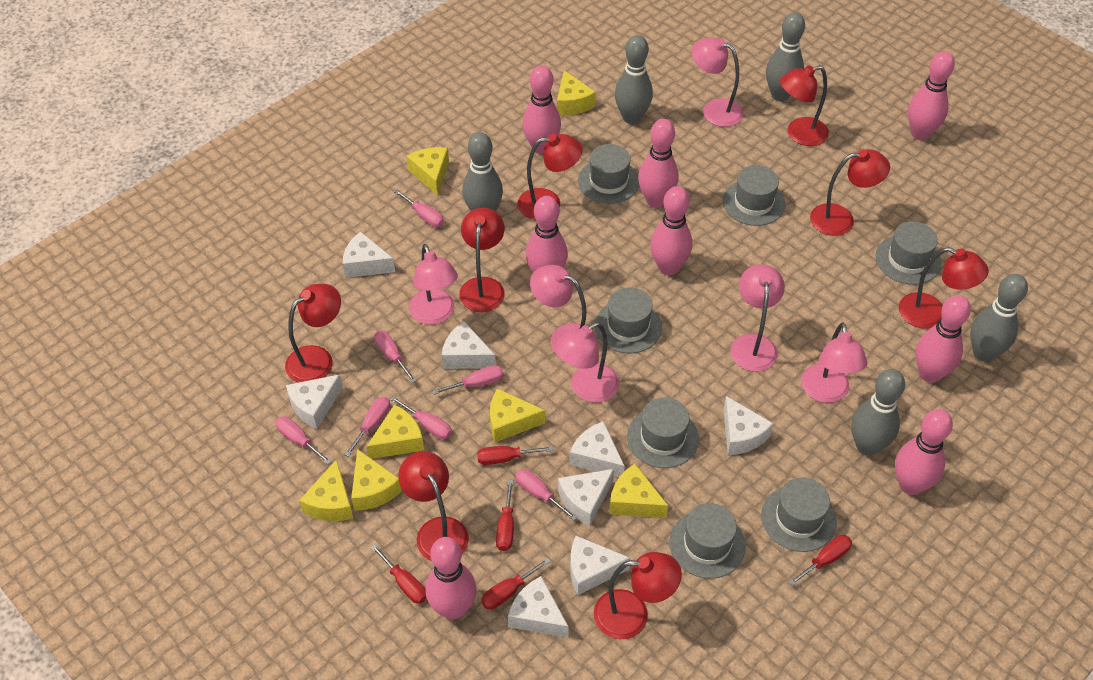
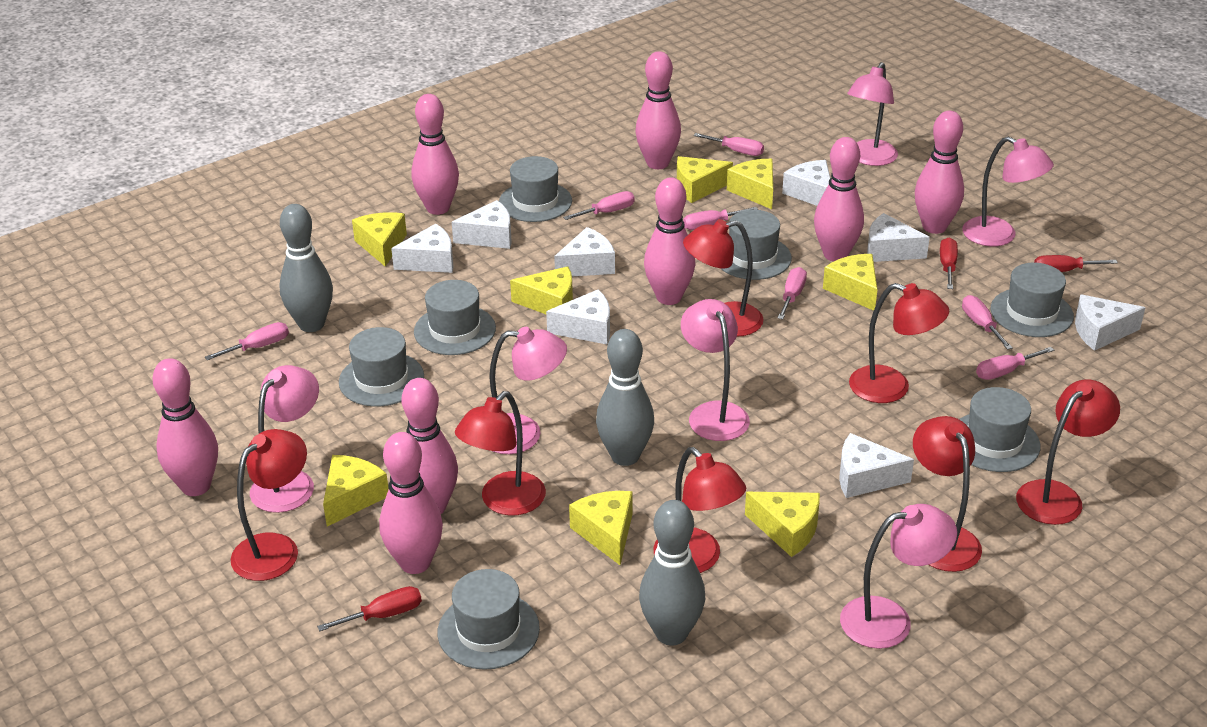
grey bowling pin: [462,132,503,211] [615,35,653,124] [766,12,805,101] [851,369,905,456] [970,274,1028,362] = 5 -> [280,204,333,332] [596,329,654,466] [639,500,705,646] = 3
red lamp: [285,284,341,383] [398,451,469,561] [459,208,505,312] [517,134,583,220] [594,552,682,639] [780,65,829,146] [810,149,890,236] [899,247,989,329] = 8 -> [230,429,307,581] [455,391,546,516] [653,447,746,573] [683,219,764,337] [849,283,949,403] [913,416,982,572] [1016,379,1120,525] = 7
red screwdriver: [371,544,427,604] [477,446,553,465] [481,557,551,610] [496,480,514,551] [789,535,852,586] = 5 -> [317,586,422,631] [940,237,958,289] [1034,255,1118,272] = 3
yellow cheese: [299,459,353,521] [351,449,402,511] [366,404,424,459] [406,147,449,195] [490,388,545,442] [557,70,596,115] [609,464,668,518] = 7 -> [323,455,389,527] [352,212,407,267] [510,266,573,314] [569,491,633,565] [677,156,733,203] [727,159,773,209] [745,492,820,557] [823,254,877,311] = 8

